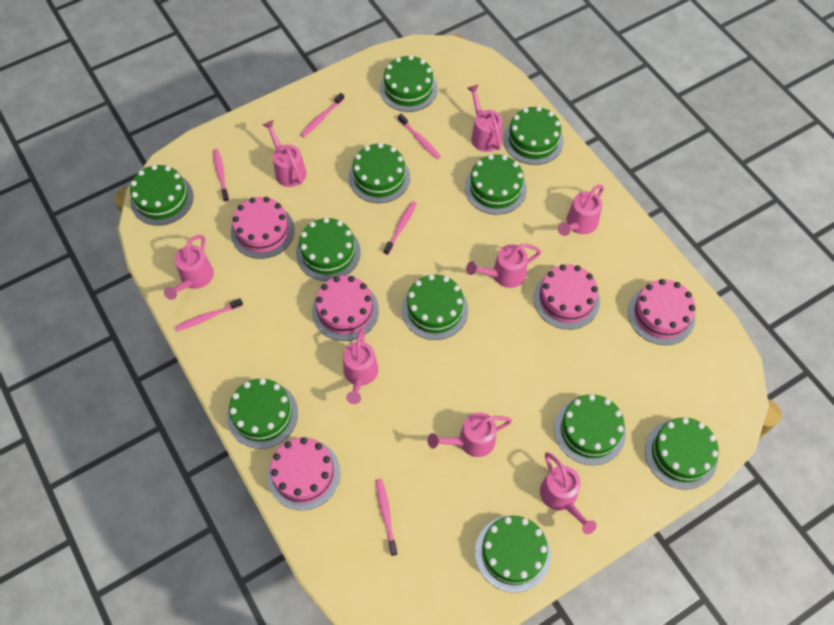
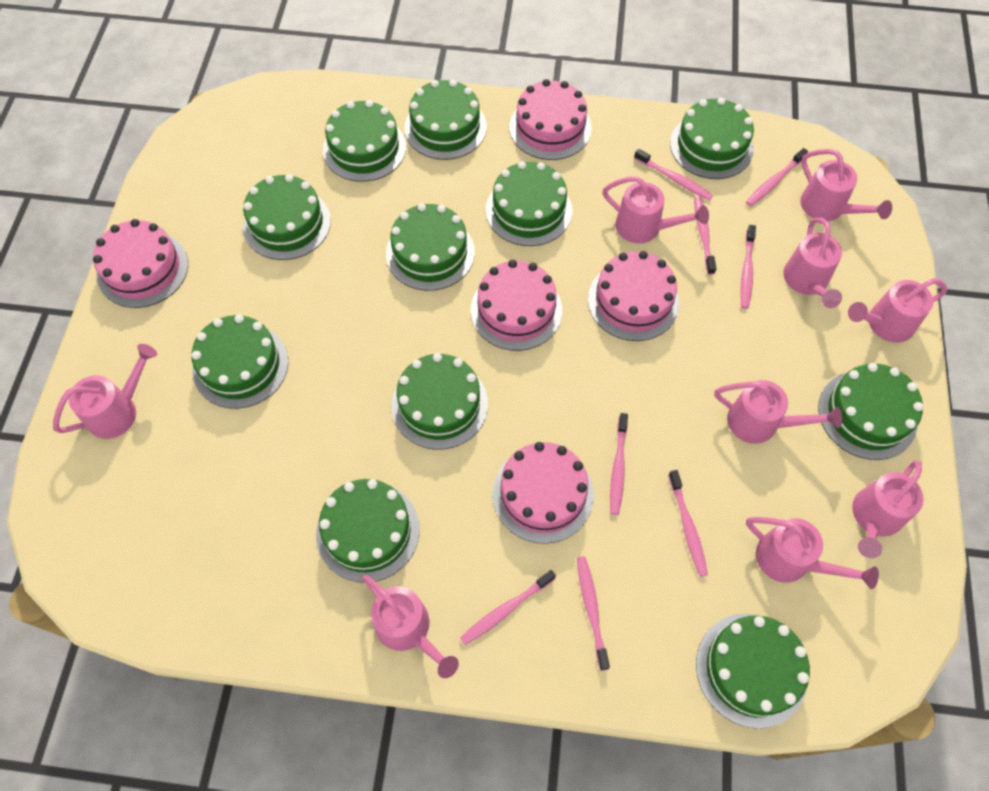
pink toothbrush: [175,298,243,331] [213,149,229,202] [300,93,345,137] [376,479,398,556] [384,201,417,255] [398,114,441,159] = 6 -> [460,570,556,645] [577,556,610,670] [610,413,628,515] [634,149,713,201] [668,470,708,577] [694,197,717,275] [740,225,756,309] [746,148,808,207] = 8
pink watering can: [164,235,214,300] [262,120,306,187] [343,329,378,404] [428,412,512,457] [466,244,541,288] [467,84,503,152] [540,452,597,534] [558,185,604,236] = 8 -> [53,344,157,439] [362,575,459,678] [603,176,709,243] [714,380,842,444] [746,517,879,589] [783,218,842,308] [800,149,892,221] [848,278,947,343] [852,460,924,558] = 9

